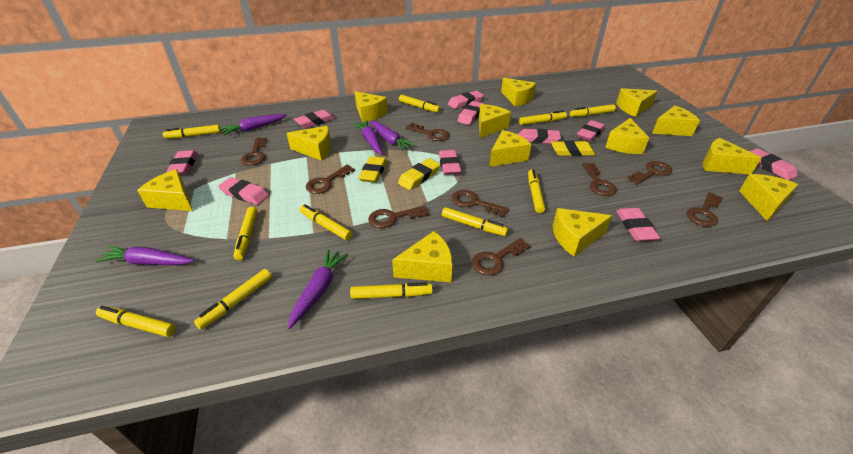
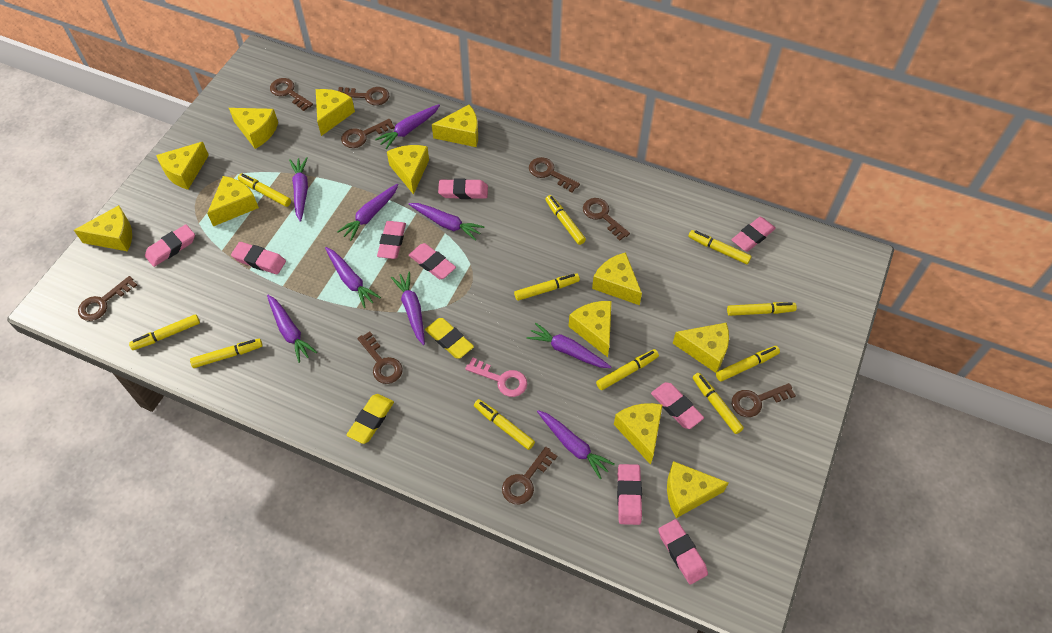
pink eraser: [166,150,198,175] [218,177,269,205] [294,110,335,128] [439,150,461,175] [448,91,484,109] [457,101,484,125] [517,129,561,144] [577,120,605,142] [616,208,660,241] [749,148,798,180] = 10 -> [145,224,195,267] [231,242,286,274] [377,221,406,259] [409,243,456,279] [438,179,488,199] [617,464,642,525] [651,382,704,429] [658,519,708,585] [731,217,776,252] = 9
pink key: none = 0 -> [465,357,527,397] = 1
purple carrot: [95,246,195,265] [220,114,287,135] [288,249,348,329] [353,120,383,155] [369,121,415,151] = 5 -> [267,295,317,363] [289,157,308,222] [325,247,381,308] [337,184,399,241] [375,104,440,150] [391,271,425,345] [409,203,485,241] [526,323,611,368] [537,410,615,479] = 9
yellow cheese: [137,169,192,211] [287,126,331,160] [355,91,388,122] [392,231,452,282] [479,104,511,138] [489,130,531,167] [501,78,536,106] [553,208,612,256] [605,118,649,154] [616,88,658,117] [652,105,700,136] [703,138,761,174] [739,174,799,221] = 13 -> [74,205,132,251] [156,142,209,189] [207,176,259,226] [229,108,278,149] [316,89,355,136] [387,145,429,195] [432,104,478,147] [568,301,612,357] [592,252,642,305] [614,403,662,465] [667,461,728,518] [673,323,729,373] = 12
yellow eraser: [359,156,387,183] [398,158,440,190] [551,140,596,156] = 3 -> [347,394,394,444] [425,318,474,359] = 2

